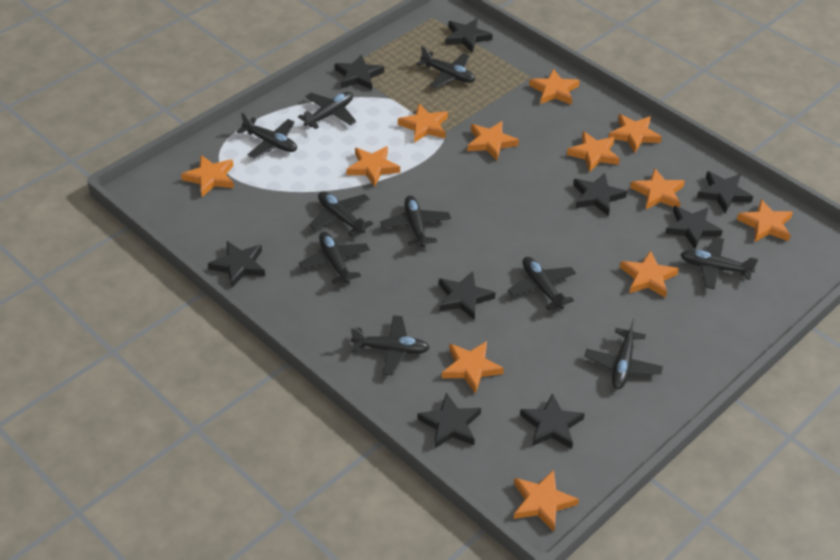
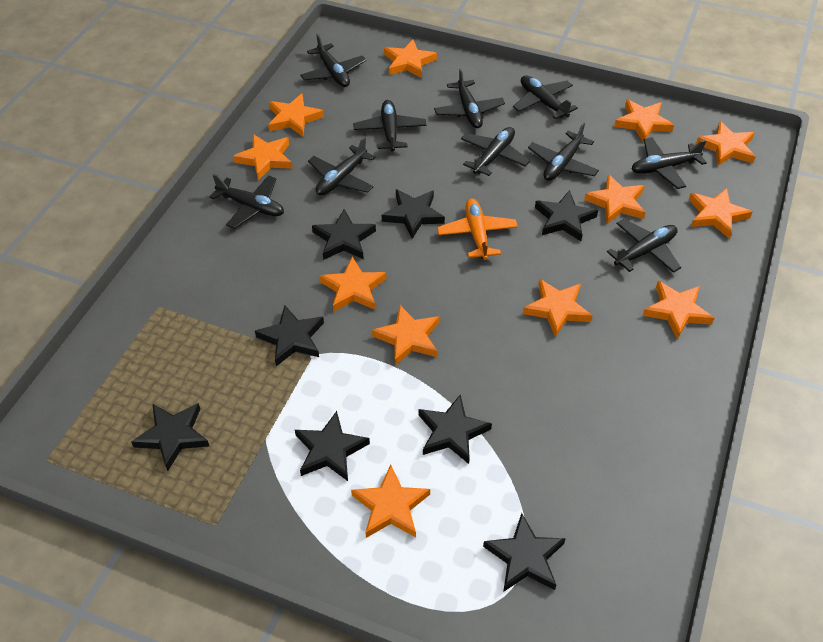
black star: [208,241,265,287] [335,55,384,90] [417,393,481,449] [439,271,496,320] [445,18,493,53] [520,393,585,449] [573,173,627,216] [665,206,723,249] [697,171,753,213] = 9 -> [131,403,209,471] [255,305,324,366] [295,411,370,481] [312,209,376,260] [382,189,445,239] [418,395,492,464] [483,513,566,592] [535,190,598,241] = 8
orange plane: none = 0 -> [437,198,518,260] = 1

